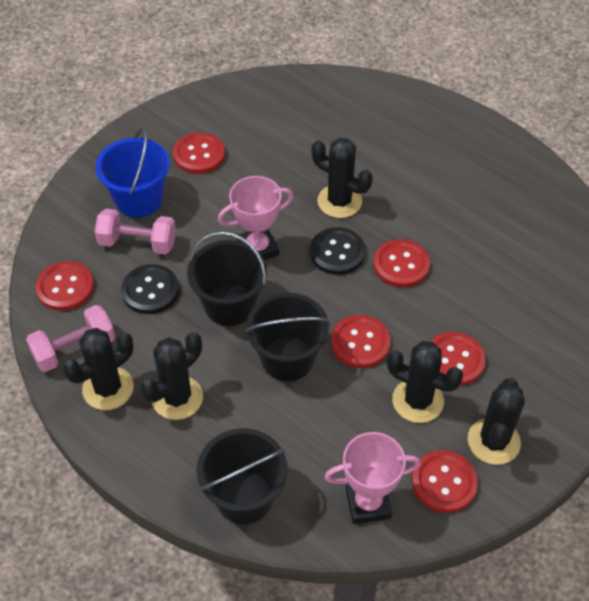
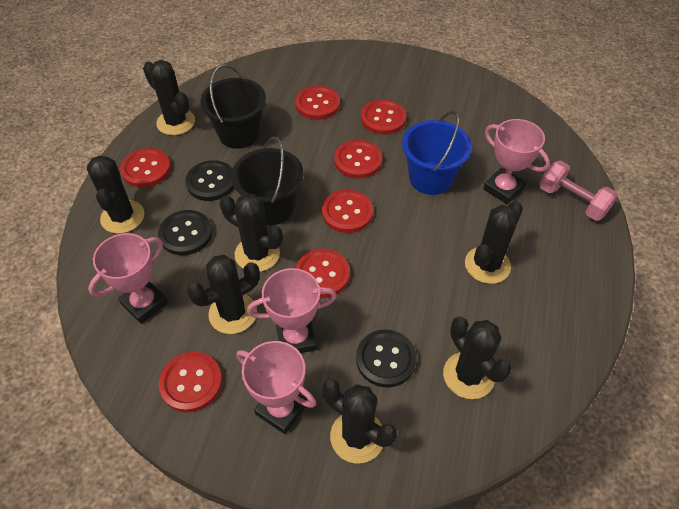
black bucket: [187,231,267,326] [196,428,287,524] [245,293,330,381] = 3 -> [200,64,266,149] [231,136,303,225] = 2
black button: [121,264,179,314] [310,227,365,275] = 2 -> [158,210,212,255] [185,160,234,201] [356,329,417,387] = 3
black cactus: [63,328,134,410] [140,332,203,420] [311,138,373,218] [387,341,463,423] [468,378,525,465] = 5 -> [87,155,144,234] [143,60,195,135] [187,255,260,334] [220,193,283,272] [322,379,397,464] [443,317,512,399] [465,201,523,284] = 7
pink dumbbell: [26,305,115,372] [95,209,176,255] = 2 -> [539,161,618,221] = 1
pink trophy: [218,176,294,260] [324,432,421,524] = 2 -> [88,233,168,324] [237,341,316,434] [247,268,337,353] [483,119,550,204] = 4
red button: [35,261,94,311] [173,132,225,174] [331,315,390,368] [374,239,430,288] [412,450,478,513] [430,332,486,386] = 6 -> [120,148,171,188] [159,352,222,412] [295,86,340,120] [295,249,350,298] [322,190,373,233] [334,140,382,179] [361,99,406,135] = 7

